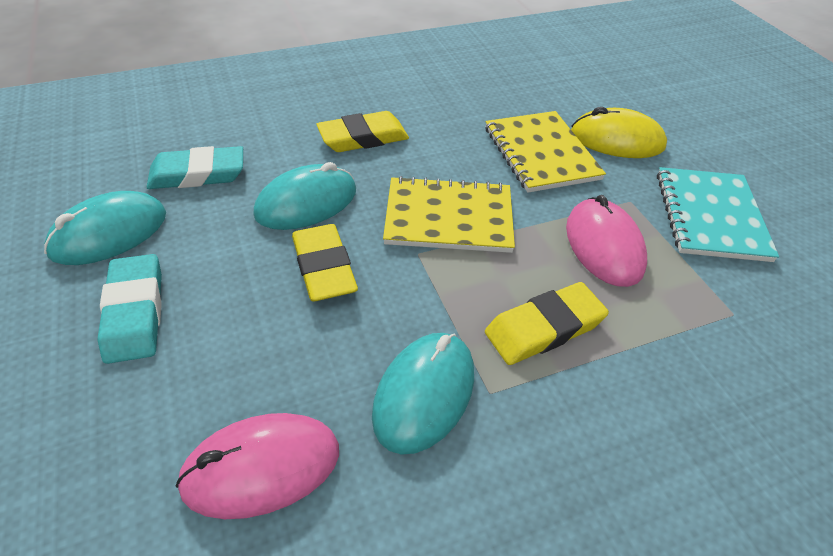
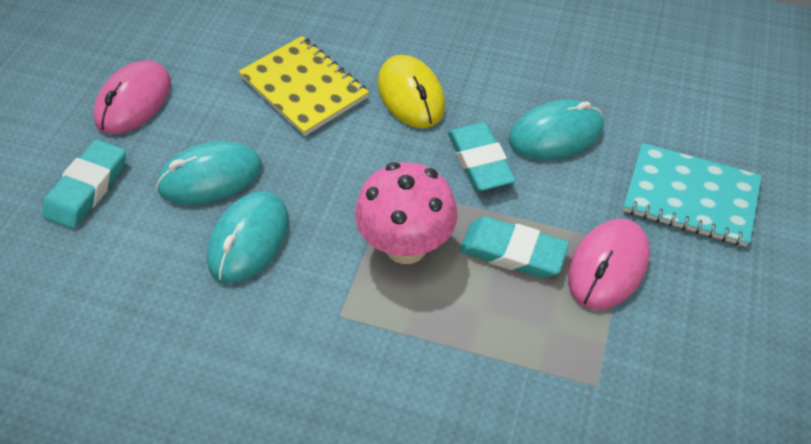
pink mushroom: none = 0 -> [355,162,458,264] = 1
turquoise eraser: [98,254,162,364] [147,146,243,189] = 2 -> [42,140,126,229] [448,122,516,191] [459,217,569,278] = 3
yellow eraser: [292,224,358,301] [316,111,409,152] [485,282,609,365] = 3 -> none = 0
yellow notebook: [383,176,515,253] [485,111,606,193] = 2 -> [238,36,369,136] = 1

